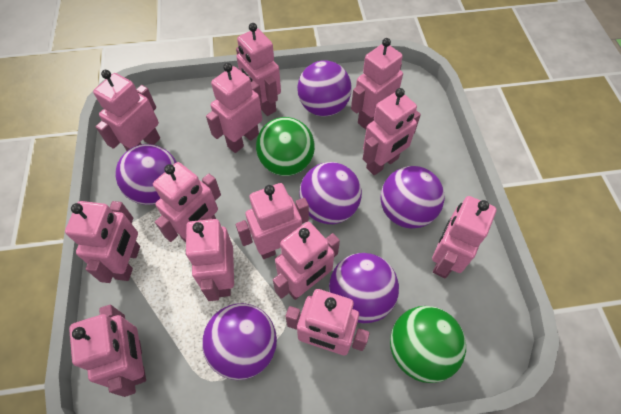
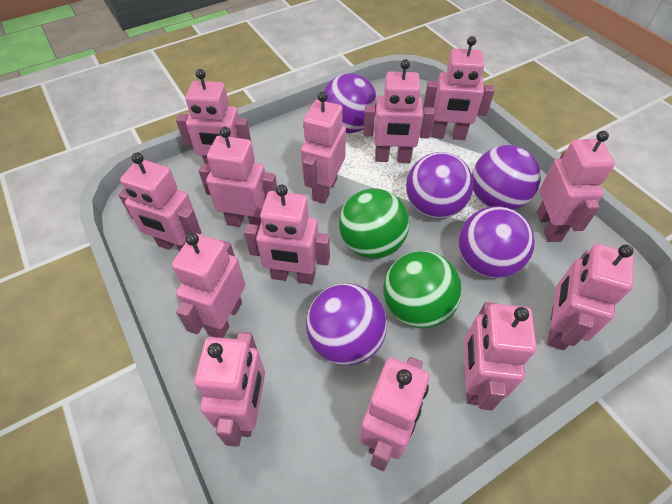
purple ball: [116,144,177,205] [202,303,277,380] [297,60,352,116] [299,162,362,224] [329,253,399,323] [380,166,445,229] = 6 -> [306,284,387,365] [323,73,377,133] [406,152,474,219] [458,206,535,278] [472,145,541,210] = 5

